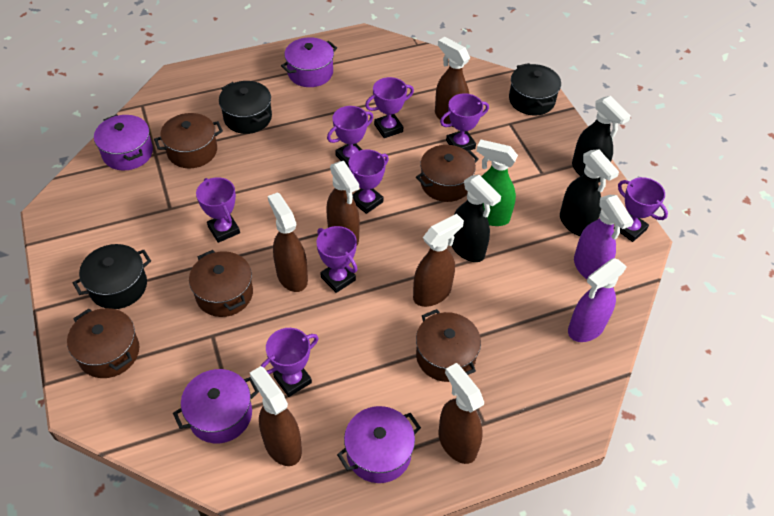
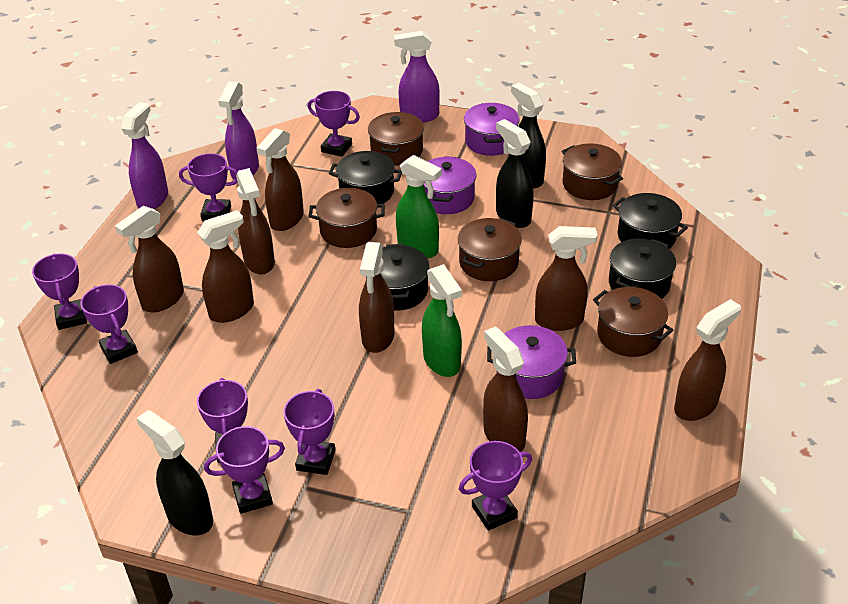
black pot: [73,244,151,309] [219,81,272,134] [509,63,561,115] = 3 -> [329,151,402,204] [366,244,429,311] [609,238,676,299] [613,193,688,249] = 4
brown spray bottle: [250,366,302,466] [268,192,308,292] [326,161,360,245] [413,214,464,307] [435,37,470,127] [439,363,484,464] = 6 -> [115,206,184,312] [197,210,254,323] [236,168,275,274] [256,128,304,231] [359,242,395,353] [483,326,528,452] [535,226,598,331] [674,299,741,421] = 8
green spray bottle: [477,140,518,226] = 1 -> [396,155,442,259] [422,264,462,377] = 2
purple pot: [94,114,153,170] [173,369,259,443] [281,37,337,87] [337,406,421,483] = 4 -> [424,156,476,214] [464,103,519,156] [487,325,576,399] = 3
purple spray bottle: [568,258,627,342] [574,195,634,279] = 2 -> [121,102,168,209] [218,82,259,180] [394,31,440,123] = 3

